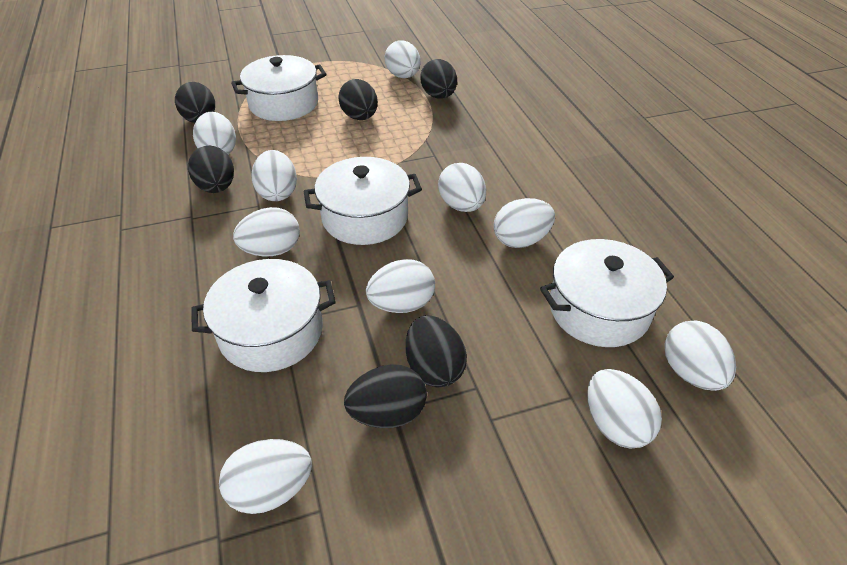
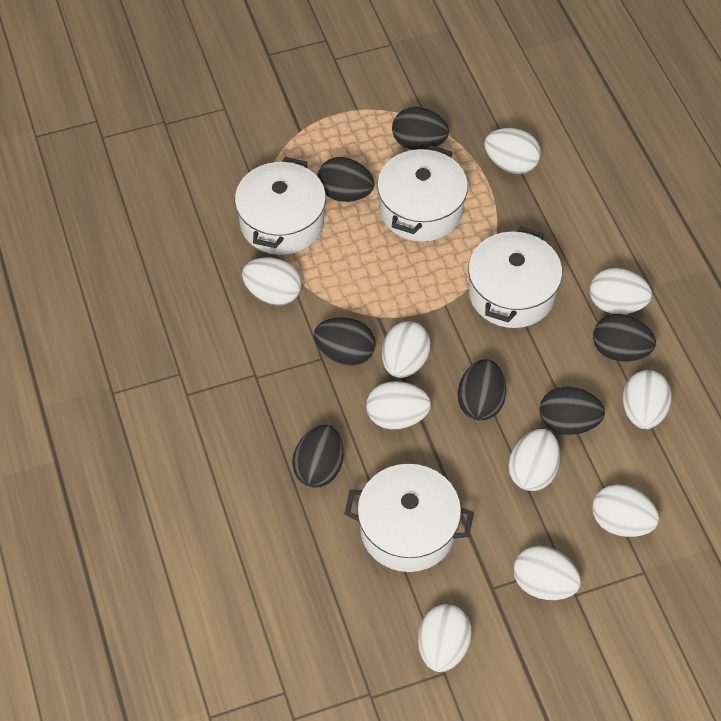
black egg: [175,82,215,123] [188,146,234,193] [338,79,378,120] [344,364,427,428] [406,315,467,387] [420,59,457,99] = 6 -> [292,425,343,487] [314,317,376,366] [317,157,375,202] [392,107,449,150] [458,359,506,420] [539,386,605,435] [593,314,656,362] = 7

